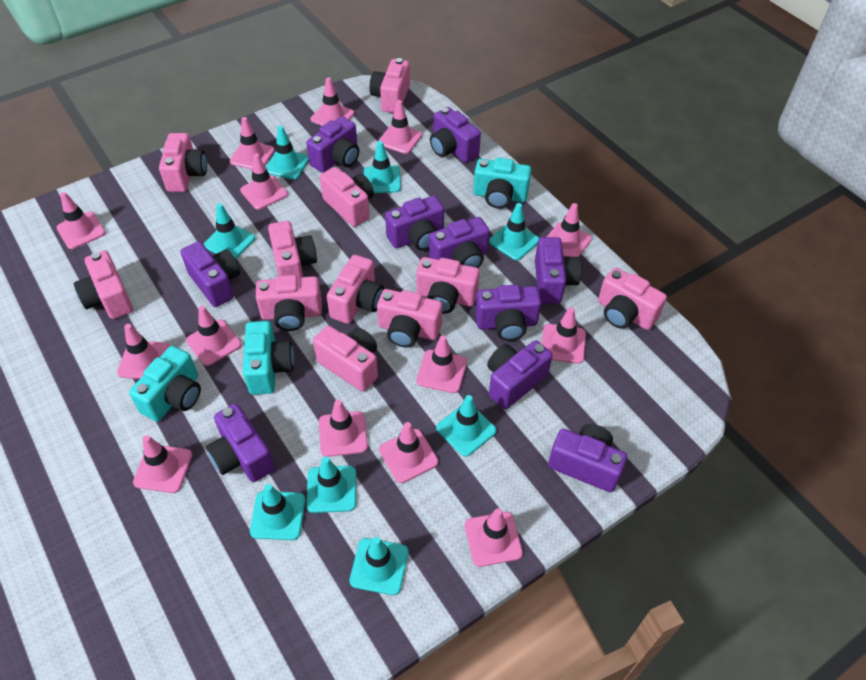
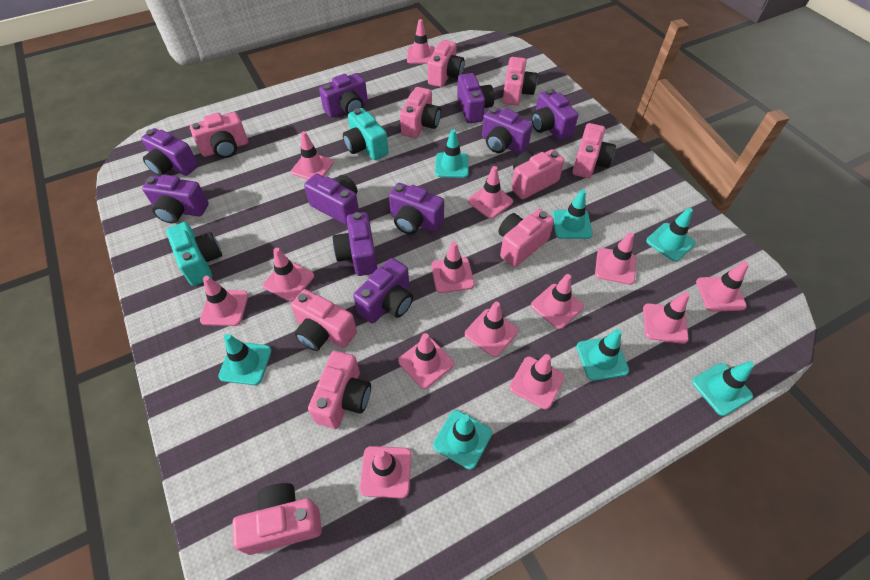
pink camera: [74,251,133,319] [159,133,207,192] [256,275,322,331] [268,221,317,278] [313,326,378,391] [320,167,374,227] [327,255,384,324] [370,58,410,113] [377,289,442,347] [416,257,480,313] [598,268,667,330] = 11 -> [190,112,248,158] [232,483,322,555] [291,289,357,351] [308,351,371,429] [400,87,441,138] [428,40,465,87] [499,209,554,267] [503,57,537,106] [511,149,564,199] [572,123,616,178] = 10
turquoise camera: [129,346,201,422] [243,321,294,395] [473,157,531,209] = 3 -> [166,222,222,286] [343,108,388,160] = 2
turquoise traffic cone: [204,203,255,259] [250,484,305,540] [266,126,309,180] [306,457,356,513] [349,537,409,595] [364,141,401,193] [436,395,496,457] [489,203,539,260] = 8 -> [218,334,272,385] [433,410,492,470] [435,129,469,178] [552,189,593,239] [576,329,629,381] [646,208,696,262] [692,361,754,416] = 7

